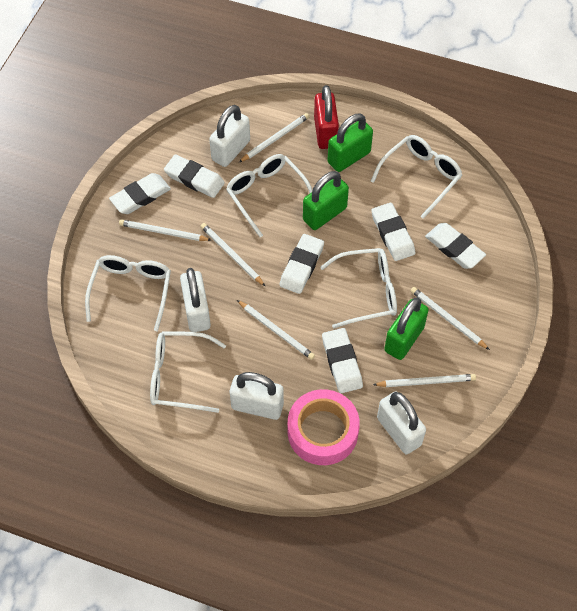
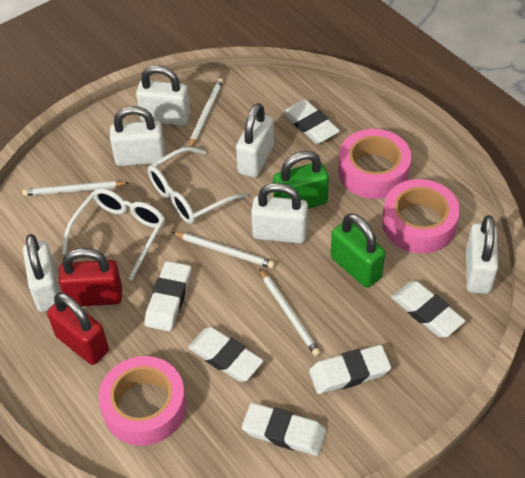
green padlock: [303,171,349,230] [328,114,373,172] [384,298,429,360] = 3 -> [273,151,329,209] [331,213,385,288] = 2
pink tape: [288,389,360,465] = 1 -> [98,356,186,446] [338,129,411,199] [382,179,460,254] = 3
red padlock: [314,85,339,149] = 1 -> [47,292,109,365] [59,248,122,307] = 2
white glasses: [85,255,171,331] [150,331,226,413] [226,154,312,237] [320,248,397,329] [371,135,462,219] = 5 -> [62,188,165,281] [148,147,249,224] = 2
white padlock: [180,268,211,332] [209,105,250,167] [230,372,284,420] [377,391,426,454] = 4 -> [23,234,60,312] [110,106,165,166] [136,65,190,126] [236,103,274,178] [251,183,308,244] [466,215,498,294] = 6
white pencil: [119,219,211,241] [200,223,265,286] [237,300,315,360] [239,113,310,162] [373,374,476,387] [411,287,490,350] = 6 -> [22,181,129,196] [172,232,275,268] [189,78,224,147] [259,268,321,356] = 4

